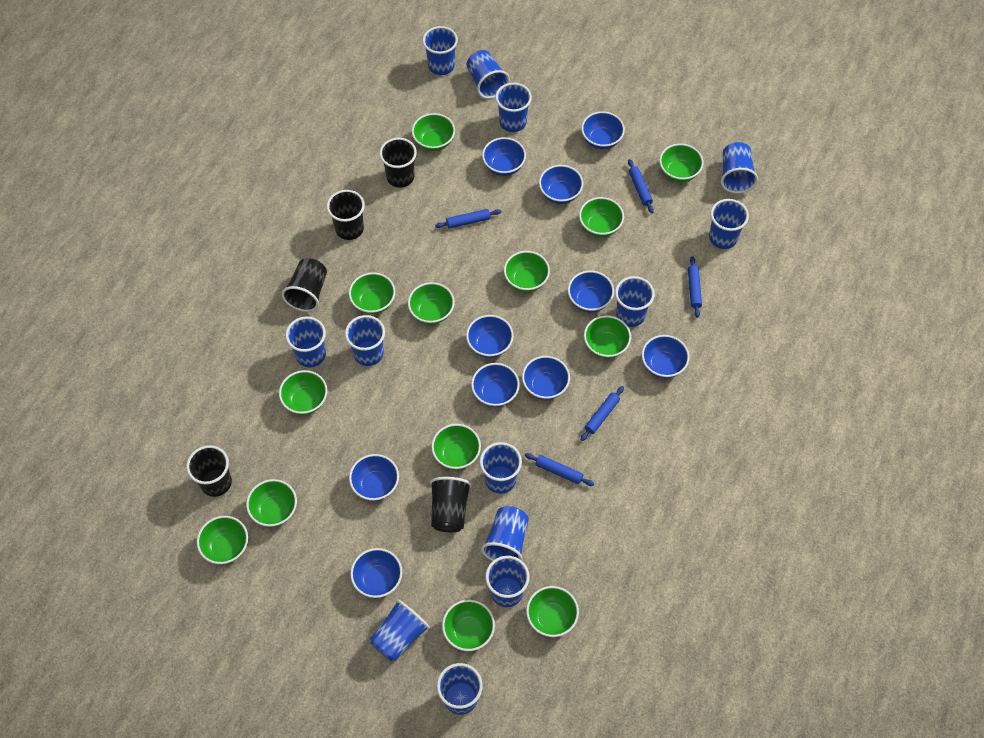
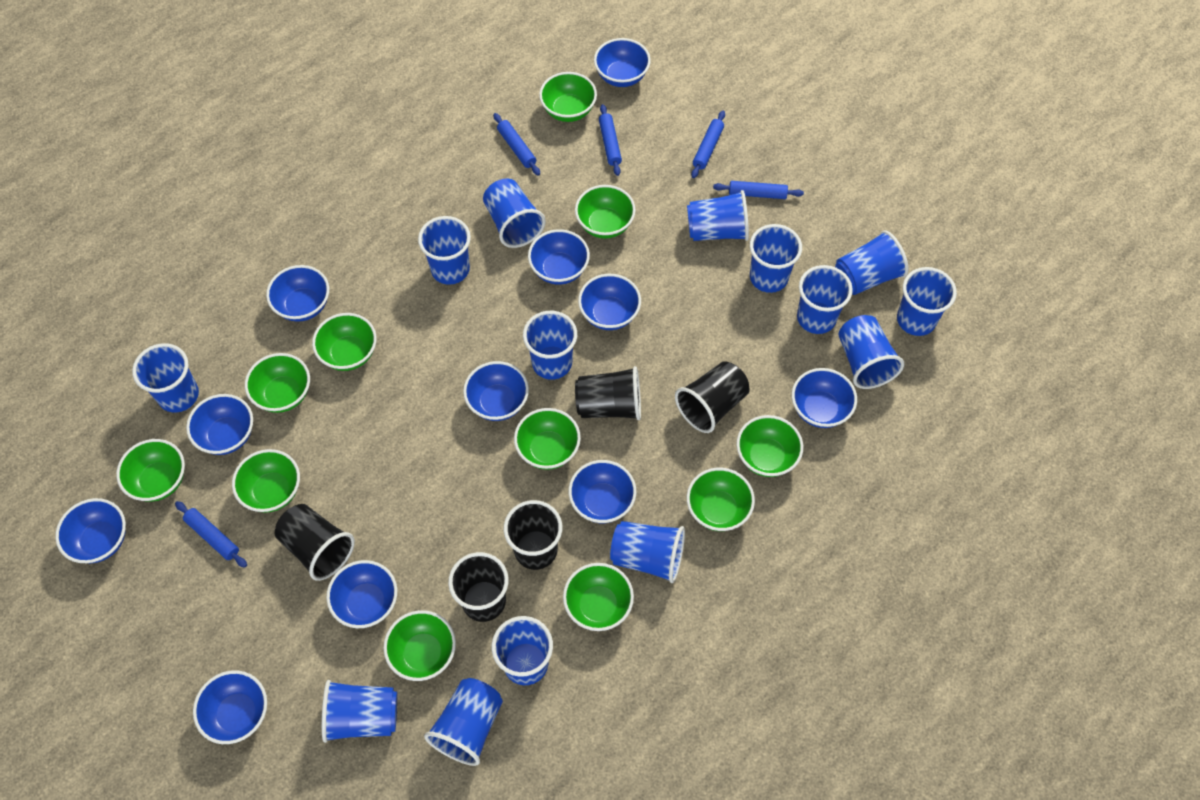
blue bowl: [349,454,399,501] [350,548,402,598] [466,315,514,358] [471,363,520,407] [482,137,526,176] [522,356,570,400] [539,165,583,204] [568,271,614,312] [581,111,625,149] [642,335,690,378] = 10 -> [55,498,126,563] [186,394,253,455] [193,670,267,744] [266,265,329,322] [326,560,397,628] [463,361,529,421] [528,229,590,285] [569,460,636,523] [578,274,641,330] [594,38,651,87] [792,368,857,428] = 11
blue cup: [285,317,326,367] [345,315,385,366] [370,599,430,661] [422,26,458,75] [437,663,483,715] [467,50,510,99] [480,442,522,494] [481,506,529,561] [485,556,530,607] [495,83,532,132] [615,276,655,327] [709,199,749,249] [721,142,758,193] = 13 -> [132,343,199,413] [322,680,397,743] [418,216,471,285] [424,678,503,766] [483,179,546,248] [492,616,553,685] [523,311,577,380] [610,521,685,583] [687,190,749,241] [750,224,802,293] [797,265,853,334] [835,230,909,295] [838,315,904,389] [897,267,957,336] = 14
green bowl: [197,516,248,564] [246,479,297,527] [279,370,327,415] [349,272,395,314] [408,282,455,325] [412,113,455,151] [431,424,481,470] [442,600,495,651] [504,251,550,292] [526,586,579,637] [579,197,624,237] [584,315,631,359] [659,144,704,182] = 13 -> [116,439,185,502] [232,449,300,513] [245,353,310,413] [312,313,377,371] [383,610,456,681] [514,408,581,470] [539,72,597,122] [563,563,634,631] [575,185,636,239] [687,468,755,531] [736,415,803,477] = 11

